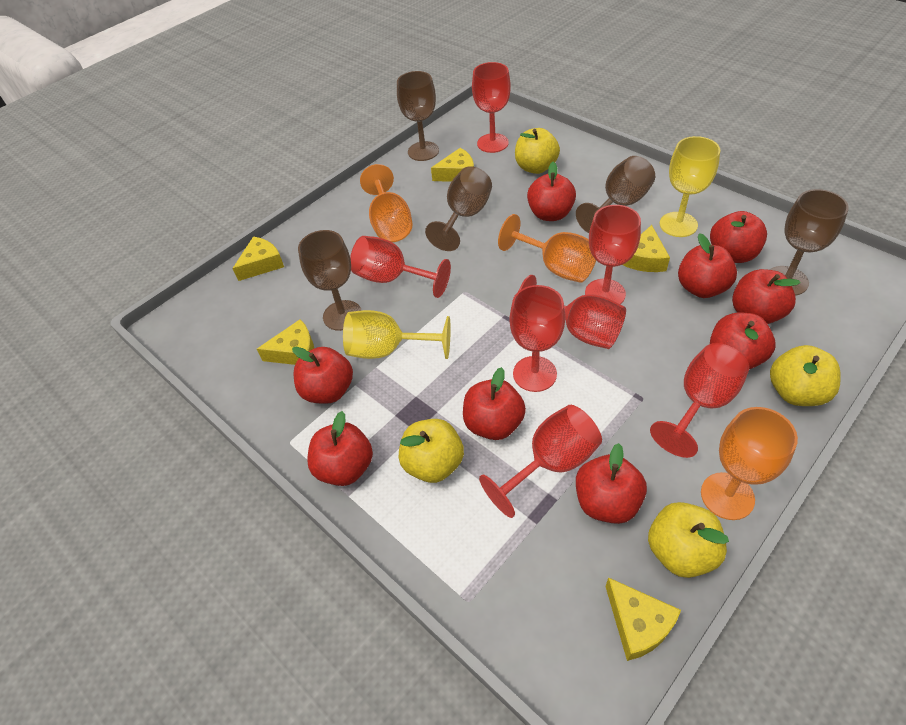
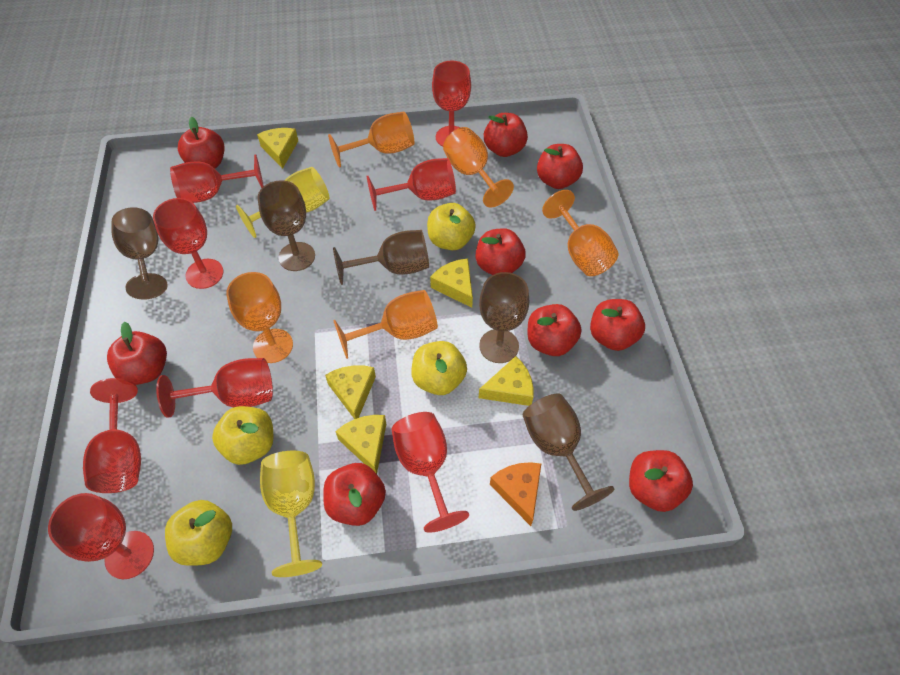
orange cheese: none = 0 -> [490,462,541,526] = 1
orange goblet: [360,164,413,242] [498,214,596,283] [701,407,798,520] = 3 -> [226,272,293,363] [328,112,414,168] [333,290,438,359] [443,127,514,208] [542,190,618,276] = 5
red goblet: [350,236,451,298] [472,62,511,153] [479,405,602,518] [509,285,565,392] [519,275,626,349] [585,205,641,305] [650,343,749,458] = 7 -> [48,493,154,579] [83,378,141,493] [153,198,224,289] [156,358,273,418] [170,154,264,203] [366,158,456,211] [392,412,469,533] [432,61,471,147] = 8

